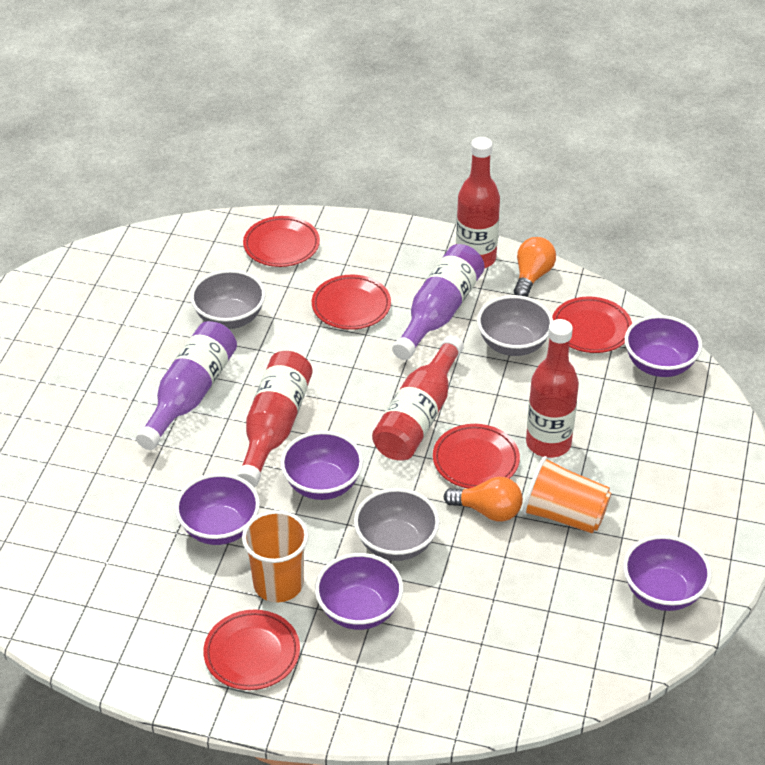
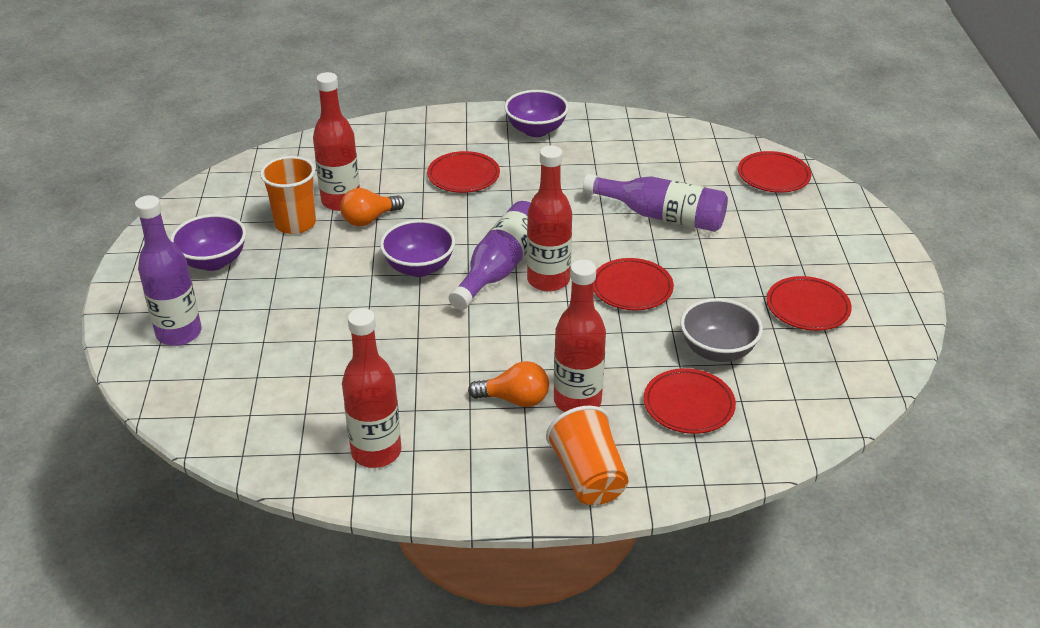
grey bowl: [190,270,266,329] [354,488,439,561] [477,295,553,356] = 3 -> [680,298,763,362] = 1
purple bottle: [136,321,237,450] [392,244,485,360] = 2 -> [135,195,201,346] [449,201,531,310] [583,174,728,232] = 3
purple bowl: [175,473,260,545] [280,431,363,500] [315,553,403,630] [623,535,712,611] [625,315,702,377] = 5 -> [170,214,246,271] [380,220,455,277] [504,90,569,137] = 3

